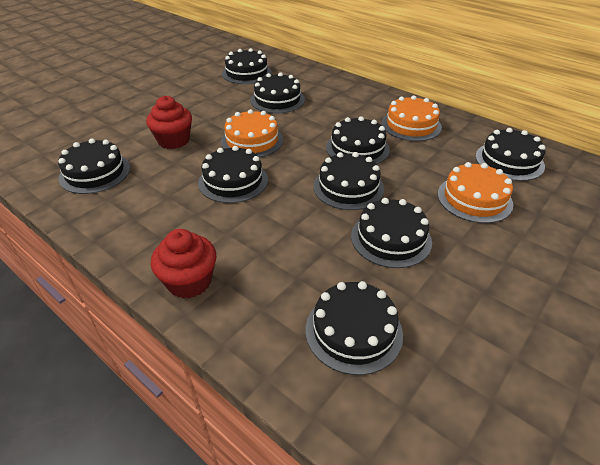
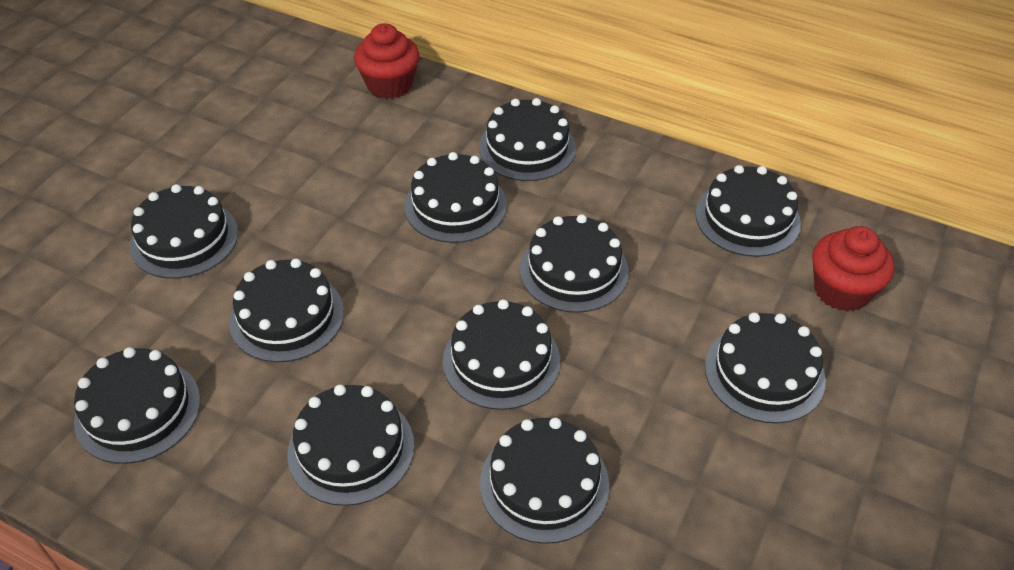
black cake: [58,138,130,194] [198,146,268,203] [222,48,272,84] [250,72,305,113] [306,281,403,375] [313,152,384,210] [326,116,390,164] [351,198,432,268] [475,128,546,181] = 9 -> [74,347,200,464] [130,184,238,279] [229,259,344,362] [287,385,414,506] [404,152,507,243] [443,299,560,410] [479,98,576,181] [480,418,610,544] [520,214,629,313] [696,165,801,257] [705,313,826,423] = 11
orange cake: [221,109,283,157] [382,95,442,141] [438,162,513,223] = 3 -> none = 0

